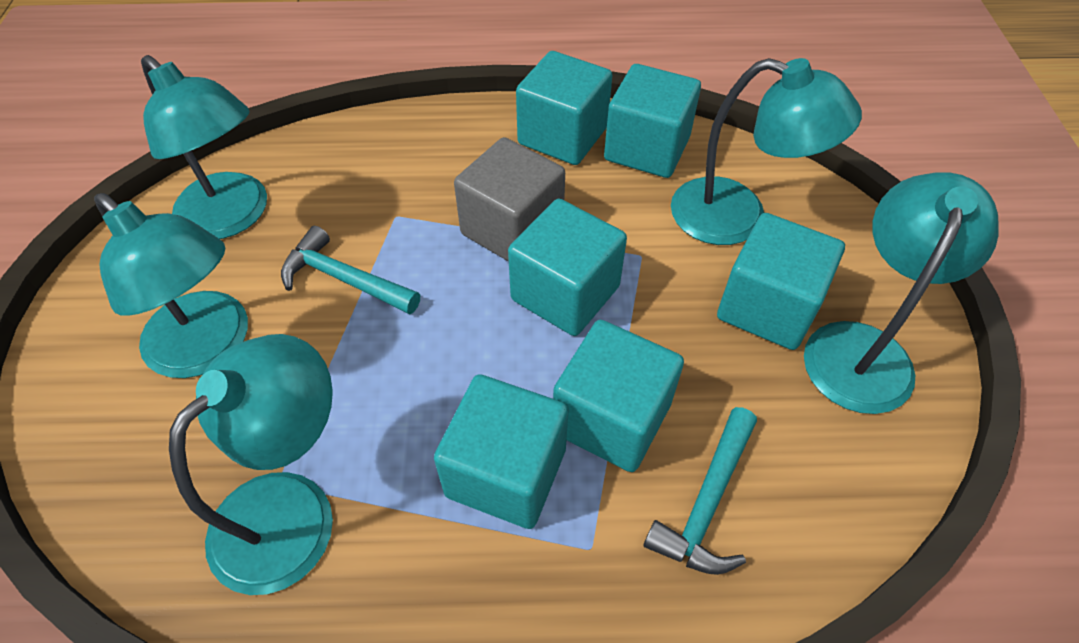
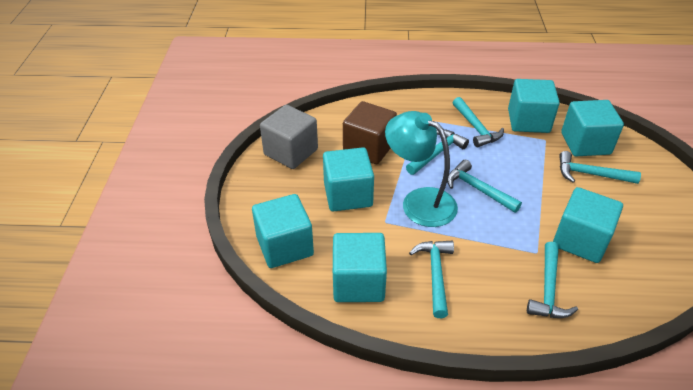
brown cube: none = 0 -> [343,101,397,164] = 1
turquoise hammer: [281,226,420,314] [643,407,757,575] = 2 -> [406,129,469,175] [409,241,454,318] [447,160,522,213] [453,97,504,147] [527,242,578,318] [559,151,641,184] = 6
turquoise lamp: [94,193,248,378] [141,55,267,239] [169,334,333,595] [671,58,862,245] [804,172,999,414] = 5 -> [385,111,458,227] = 1

